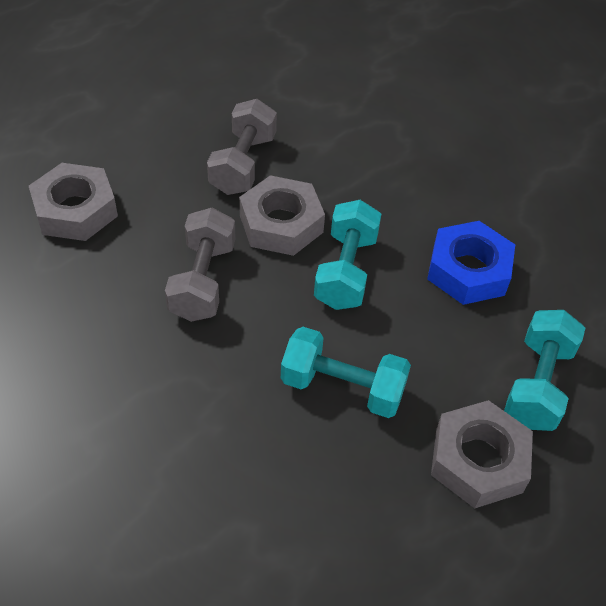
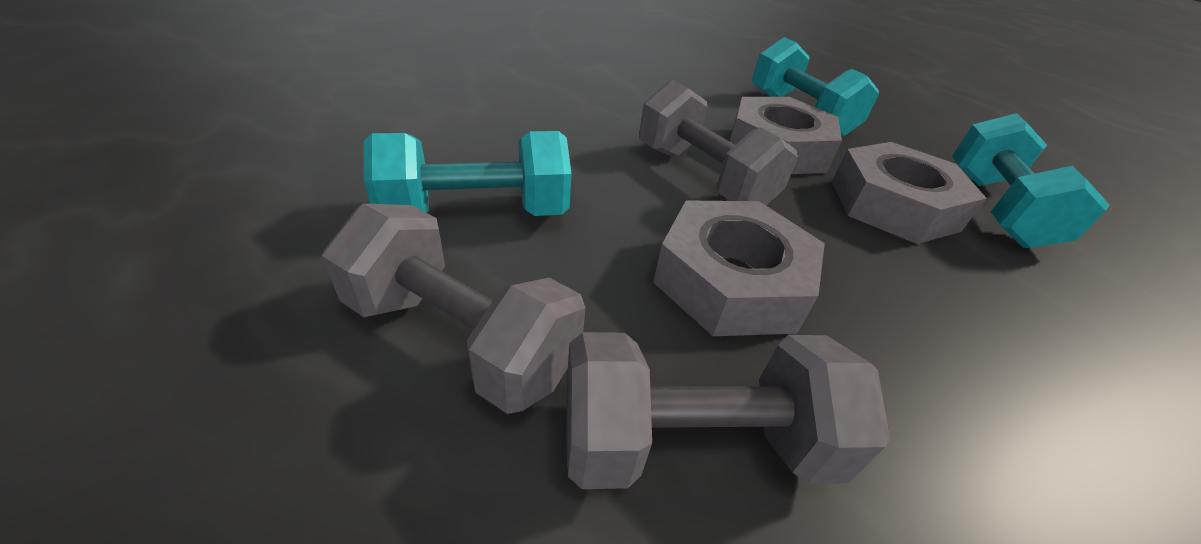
blue nut: [427,221,515,305] = 1 -> none = 0
grey dumbbell: [165,208,235,322] [207,99,277,195] = 2 -> [322,203,586,414] [566,332,890,489] [639,80,798,205] = 3

